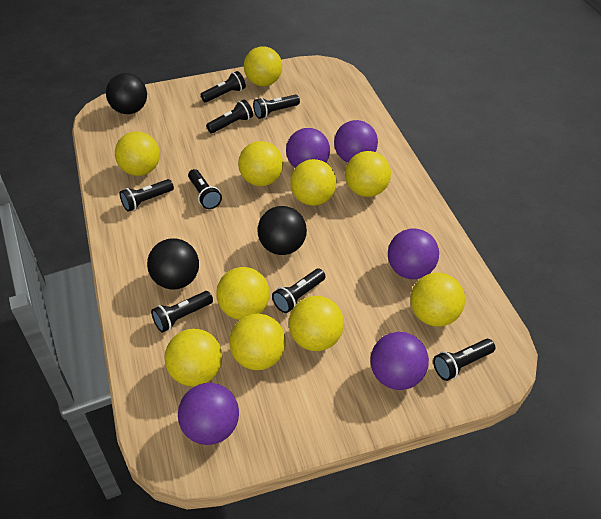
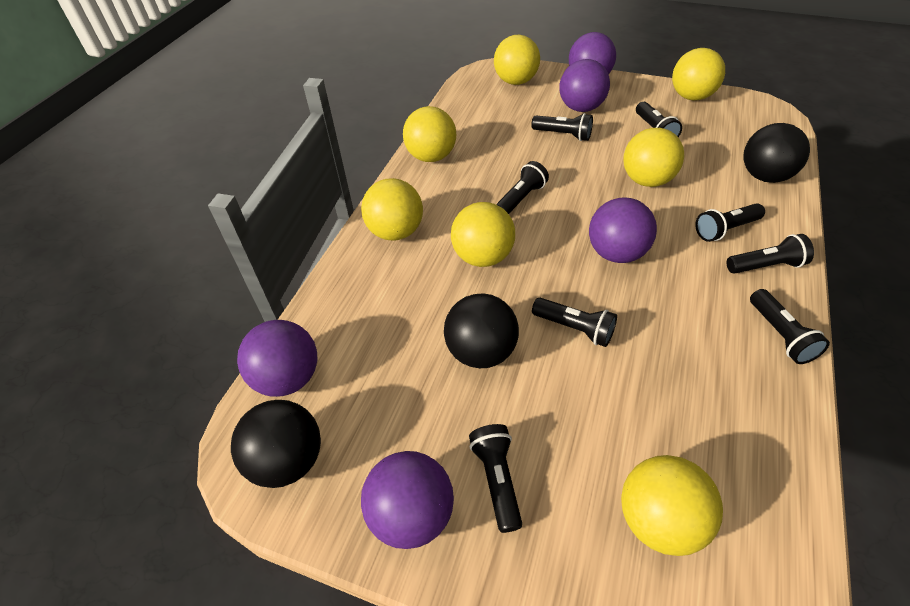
yellow ball: [115,131,160,176] [164,329,222,386] [216,267,270,320] [229,314,286,370] [238,141,283,186] [244,46,282,86] [289,296,344,351] [290,159,337,206] [345,151,391,197] [411,273,465,326] = 10 -> [361,178,423,241] [403,106,456,162] [451,202,515,267] [494,35,540,85] [621,455,723,556] [623,128,684,187] [672,48,725,100] = 7

